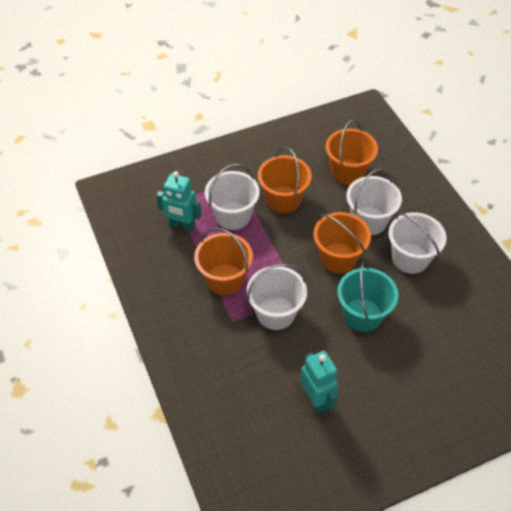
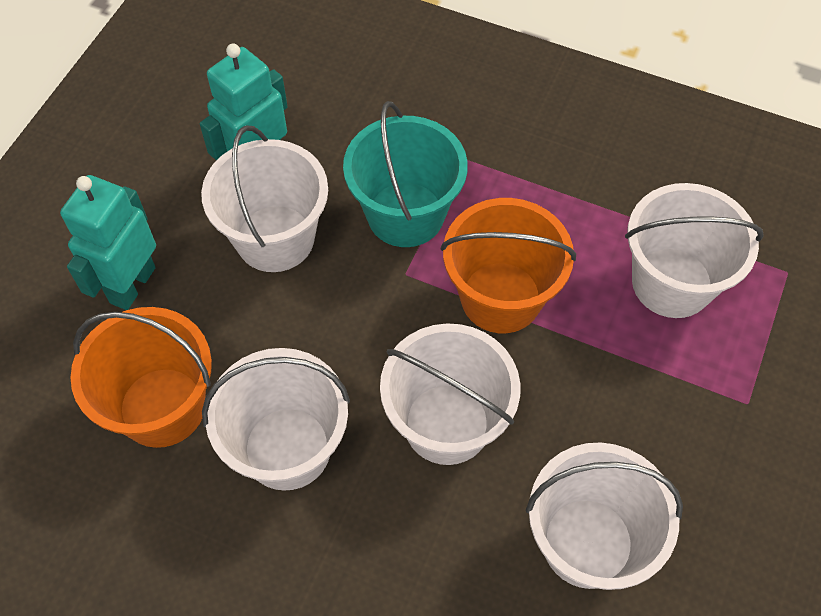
orange bucket: [194,228,253,295] [258,147,312,213] [313,212,371,273] [326,120,378,185] = 4 -> [70,307,212,448] [441,198,576,333] = 2
white bucket: [205,164,260,230] [247,264,307,330] [346,169,402,235] [388,212,447,274] = 4 -> [201,125,328,272] [202,348,350,491] [380,323,520,465] [526,443,683,590] [625,183,764,318] = 5

